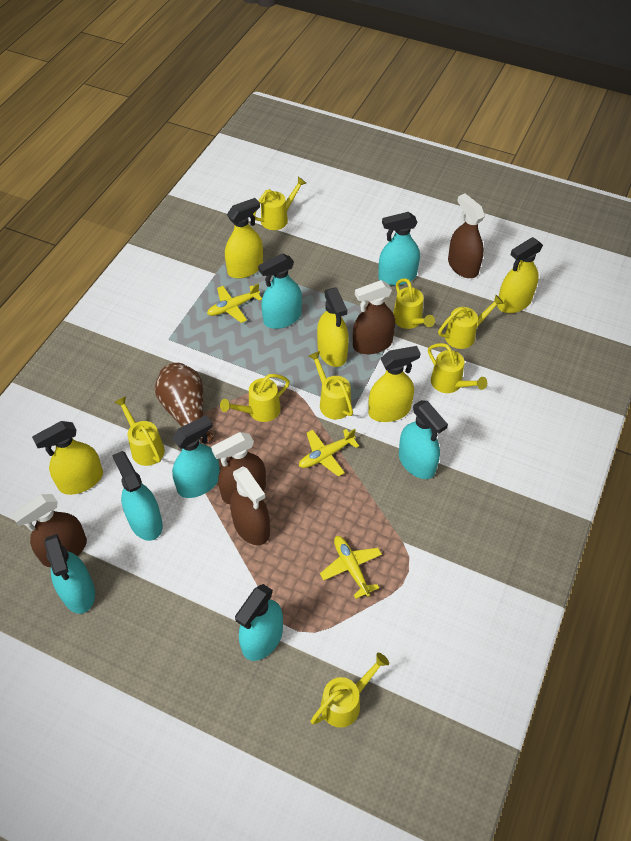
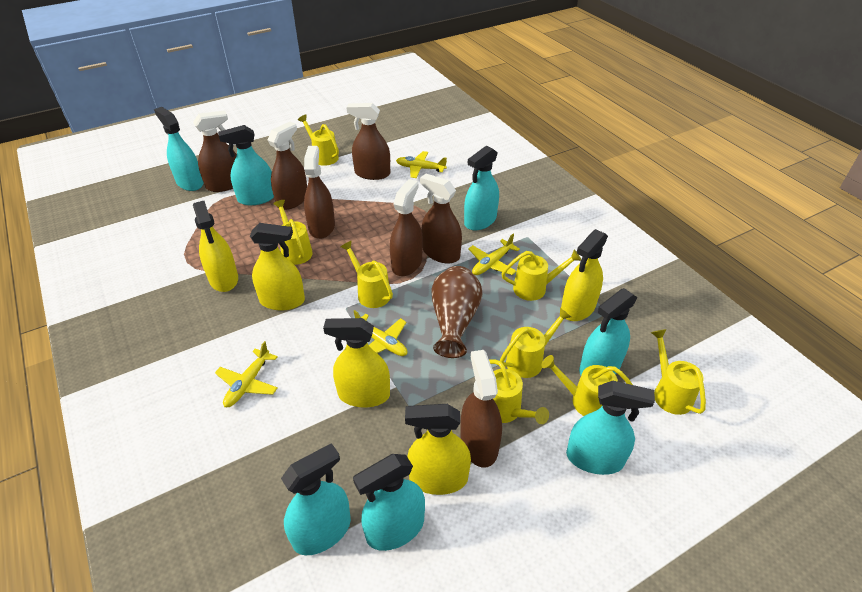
brown spray bottle: [11,494,87,567] [211,432,266,504] [230,466,270,545] [353,280,395,354] [448,193,485,278] = 5 -> [193,110,237,192] [268,122,307,210] [304,146,335,239] [346,103,390,180] [390,179,423,276] [420,174,462,264] [460,350,502,467] = 7
yellow plane: [207,283,262,323] [299,429,359,477] [320,536,382,599] = 3 -> [215,341,278,407] [354,310,407,356] [396,151,447,178] [468,234,520,275] = 4

